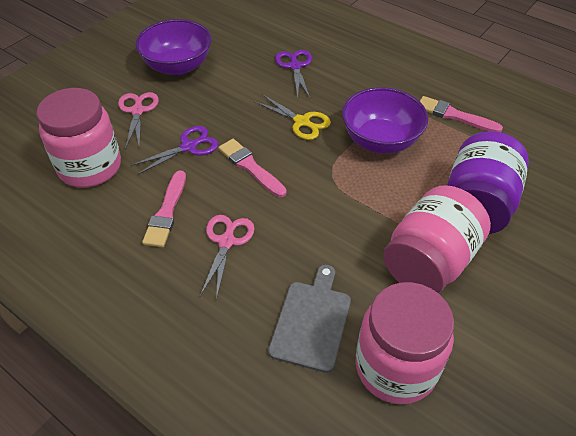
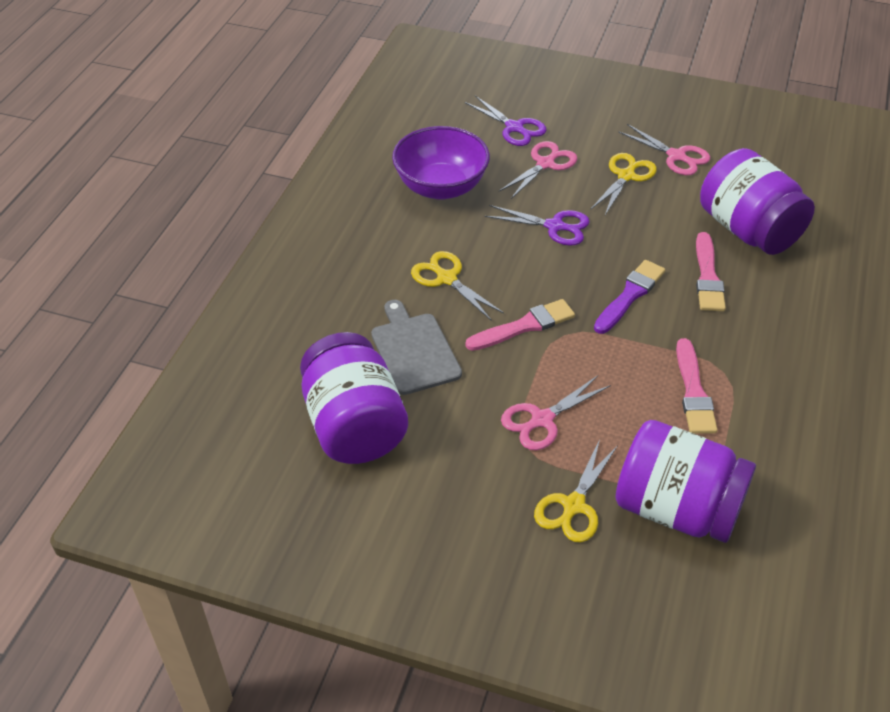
pink jar: [37,88,121,188] [355,282,454,405] [383,185,491,293] = 3 -> none = 0
pink scissors: [118,92,159,149] [200,215,255,300] = 2 -> [499,141,577,199] [501,376,611,450] [618,124,710,175] = 3
purple bowl: [135,19,212,76] [342,87,428,154] = 2 -> [392,126,490,200] = 1
purple brush: none = 0 -> [594,260,665,334] = 1
purple jar: [447,131,529,234] = 1 -> [300,332,408,464] [615,420,756,543] [700,148,815,255] = 3
yellow scissors: [254,94,331,140] = 1 -> [411,251,504,320] [534,439,618,543] [591,153,657,215] = 3

